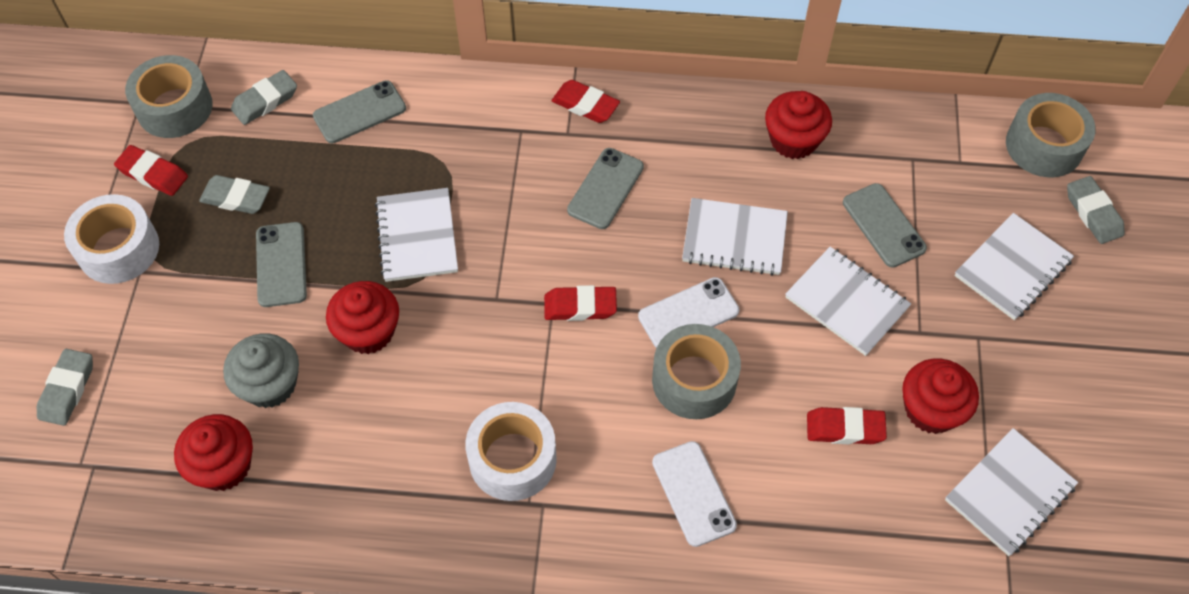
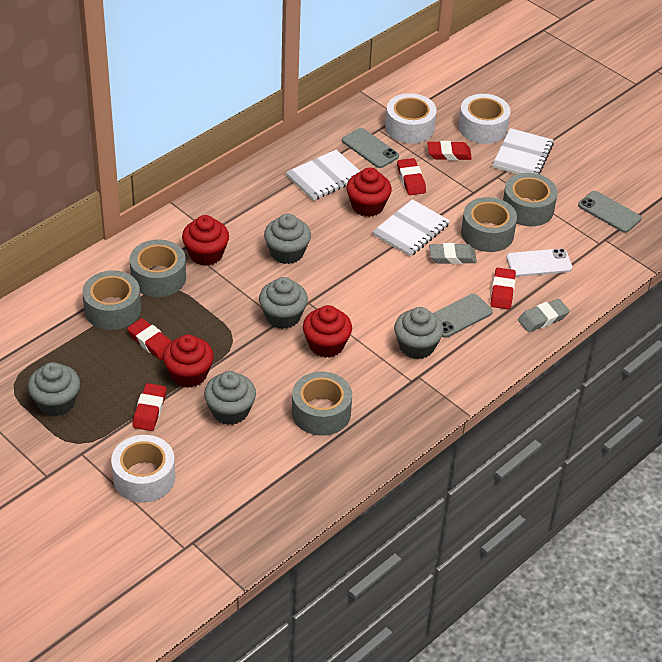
grey cupcake: [223,333,299,408] = 1 -> [28,362,80,416] [204,371,256,425] [259,277,308,329] [264,214,311,264] [394,307,444,359] = 5
grey eraser: [37,349,93,426] [199,175,270,214] [231,70,297,125] [1067,176,1125,244] = 4 -> [429,243,477,264] [518,299,570,332] = 2
grey phone: [256,222,307,307] [313,80,406,143] [567,148,644,229] [843,183,927,268] = 4 -> [342,128,399,168] [433,294,493,338] [578,191,641,233] = 3
grey tape: [125,55,213,138] [652,324,741,419] [1006,93,1096,177] = 3 -> [82,271,141,330] [129,239,186,297] [292,372,352,436] [461,197,517,252] [503,173,558,226] = 5
red eraser: [114,145,188,196] [544,285,617,321] [551,80,620,123] [807,407,887,444] = 4 -> [127,318,172,360] [132,383,167,431] [397,158,426,195] [427,141,472,160] [490,268,516,310] = 5
white notebook: [375,188,458,282] [682,198,788,276] [785,247,911,356] [945,428,1078,556] [955,213,1074,320] = 5 -> [286,150,360,201] [373,199,450,257] [492,128,554,174] = 3
white phone: [638,277,739,348] [652,441,737,547] = 2 -> [506,249,573,277] = 1
white tape: [64,194,159,284] [465,402,557,501] = 2 -> [111,435,175,503] [385,93,437,144] [459,94,511,144] = 3

